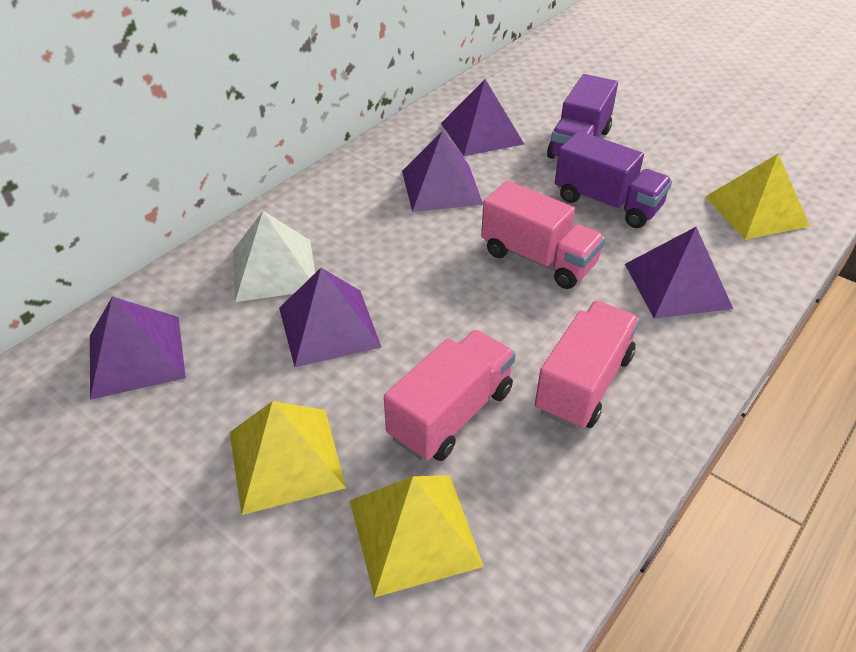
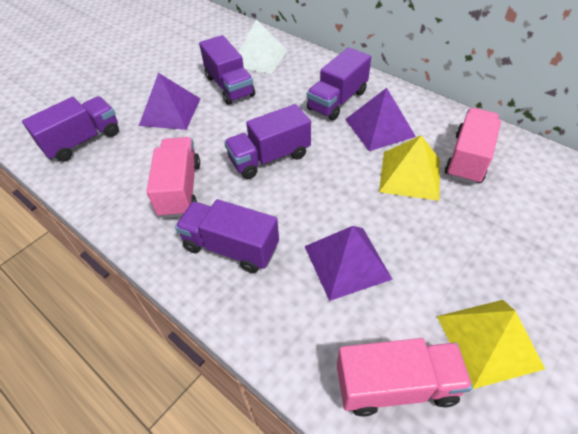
purple pyramid: [90,297,186,400] [279,268,382,367] [402,130,483,212] [441,79,524,156] [625,227,733,319] = 5 -> [139,73,200,130] [305,226,393,301] [345,88,416,151] = 3
purple truck: [547,74,618,159] [555,131,672,228] = 2 -> [22,96,119,162] [175,199,279,273] [199,35,255,105] [224,104,311,179] [307,47,371,120] = 5
yellow pyramid: [229,401,346,515] [350,475,484,597] [705,154,810,240] = 3 -> [379,135,440,201] [437,300,545,389] = 2

